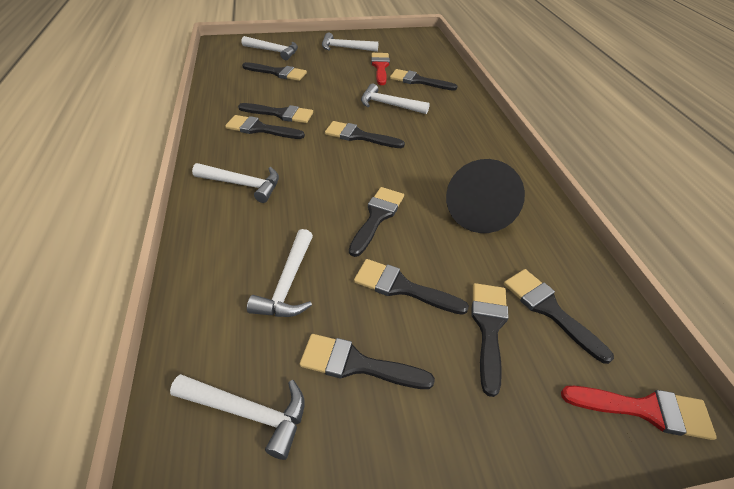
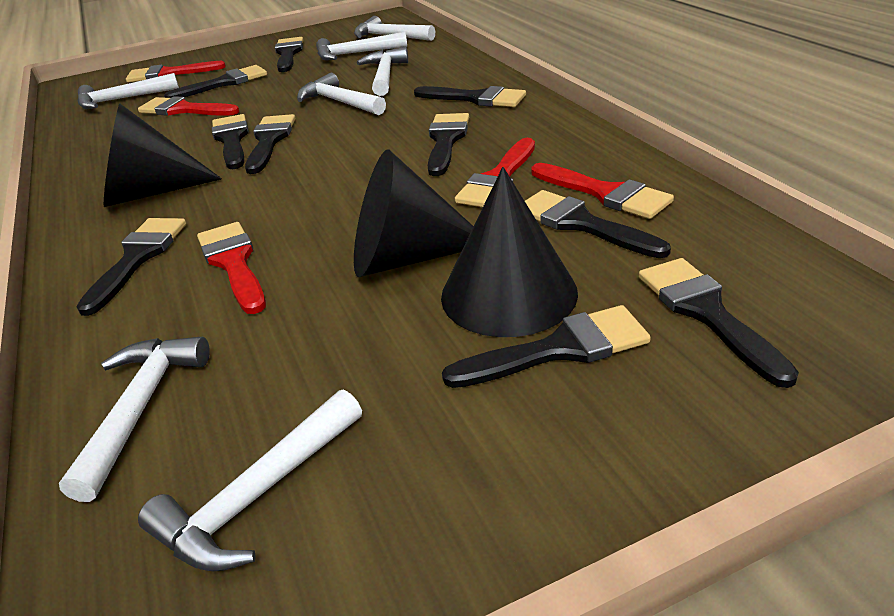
black cone: [446,159,525,233] = 1 -> [104,104,222,207] [354,149,474,277] [441,167,578,337] = 3
red brush: [371,53,390,85] [561,386,717,440] = 2 -> [126,61,226,83] [138,96,239,116] [197,222,266,314] [455,138,535,207] [532,163,674,219] = 5
white hammer: [170,374,304,460] [192,163,279,203] [242,36,298,60] [247,229,313,317] [322,32,378,52] [361,84,430,114] = 6 -> [59,337,210,502] [77,73,179,109] [138,389,362,571] [297,73,386,115] [316,32,407,60] [354,16,435,41] [357,47,408,96] = 7

